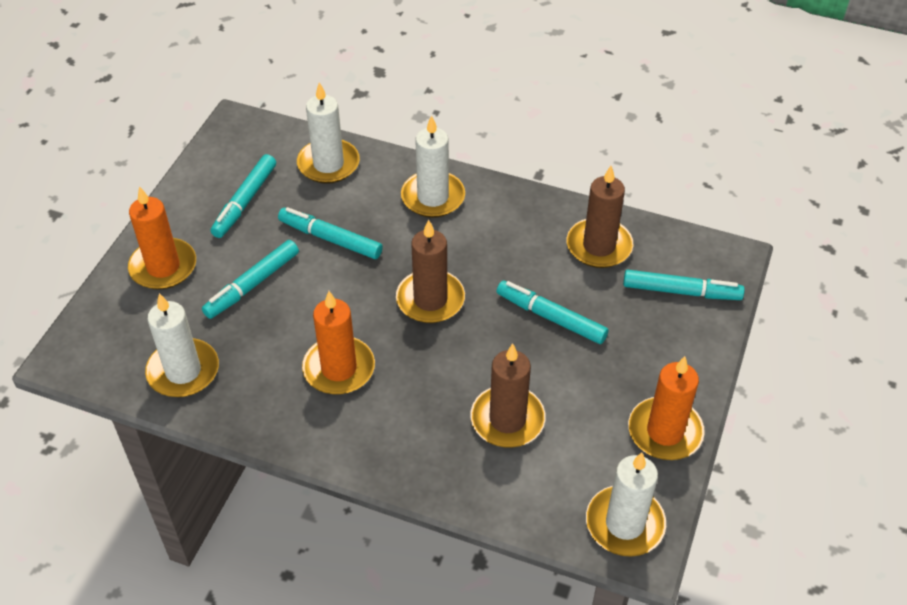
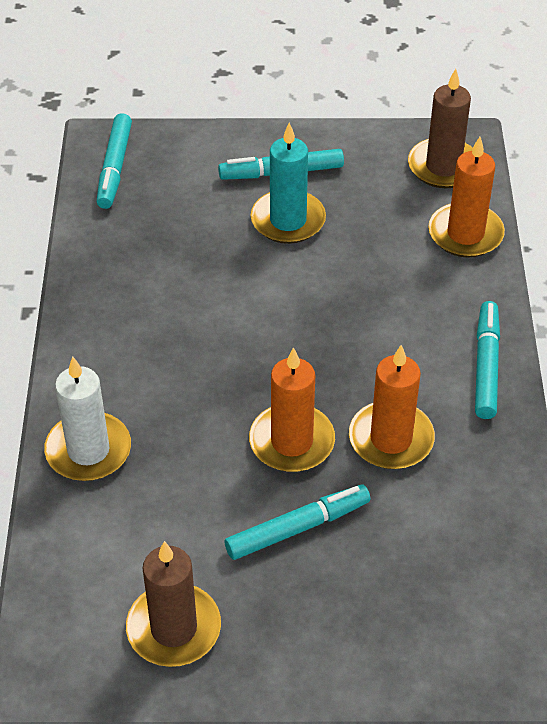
brown candle: [396,220,465,323] [470,343,546,448] [567,166,633,268] = 3 -> [126,541,221,667] [408,69,473,188] = 2
turquoise candle: none = 0 -> [251,122,326,244] = 1
turquoise marker: [202,240,299,319] [211,154,276,238] [278,207,383,259] [497,281,609,344] [623,270,745,300] = 5 -> [96,113,132,209] [218,149,344,180] [224,485,370,560] [475,301,500,419] = 4
white candle: [145,293,219,397] [297,82,360,184] [401,115,465,218] [586,452,666,557] = 4 -> [44,357,131,481] = 1

